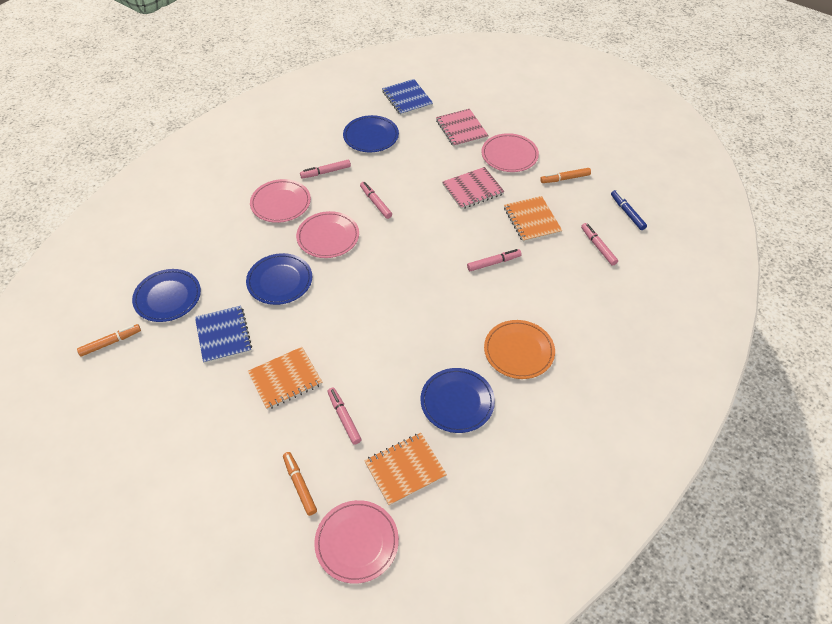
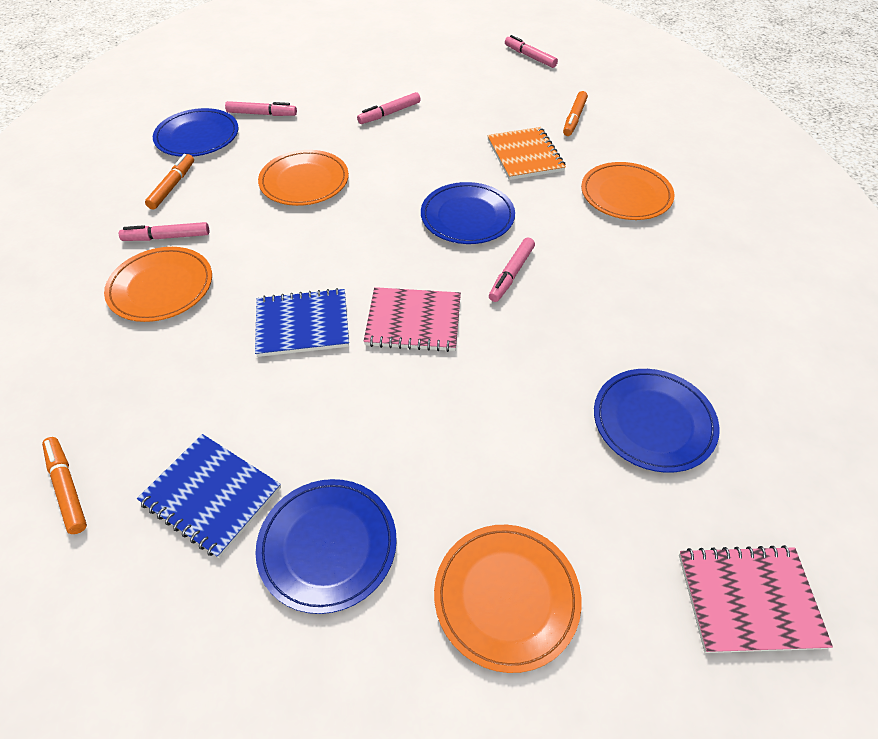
blue marker: [611,190,647,230] = 1 -> none = 0
orange notebook: [248,347,322,410] [364,433,447,506] [504,196,562,242] = 3 -> [487,127,566,180] = 1
orange plate: [484,320,555,379] = 1 -> [104,247,212,322] [258,150,349,206] [434,525,582,673] [581,162,674,220] = 4
pink plate: [250,179,311,223] [296,211,359,258] [314,500,399,584] [482,133,539,172] = 4 -> none = 0

